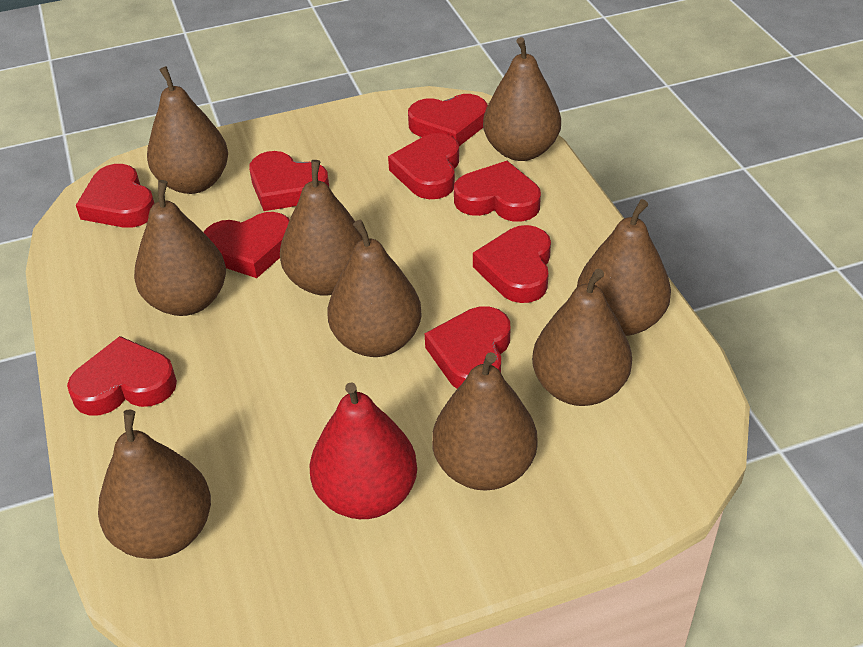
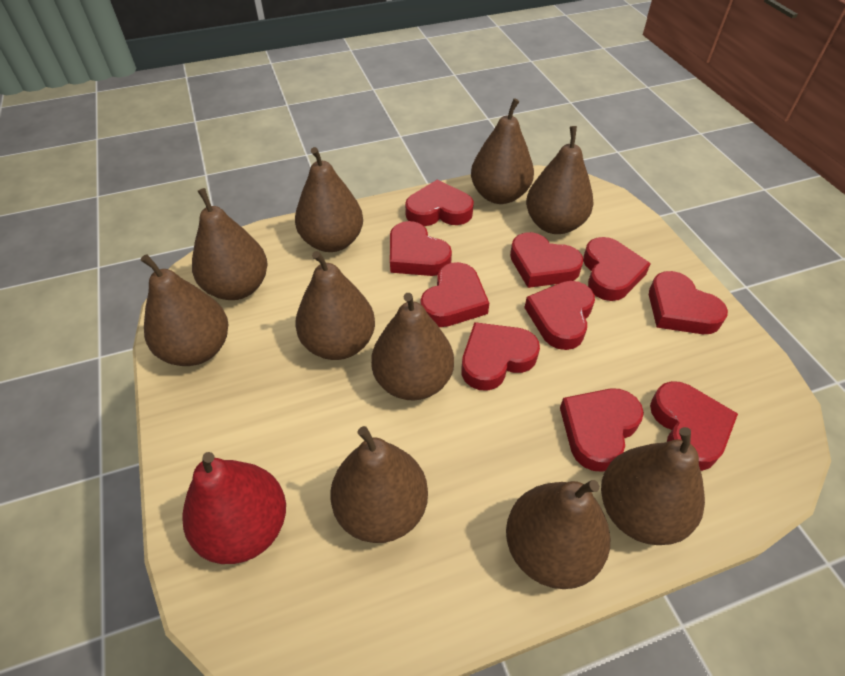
brown pear: [98,410,211,559] [134,180,226,316] [147,66,228,194] [280,160,363,296] [327,220,422,357] [432,352,538,491] [483,37,561,161] [532,269,632,406] [577,199,671,336] = 9 -> [141,254,228,366] [192,188,268,300] [295,147,363,252] [295,251,375,360] [330,426,428,543] [371,293,454,400] [471,98,534,204] [506,480,610,589] [526,126,594,234] [601,427,705,545] = 10
red heart: [67,336,177,415] [76,164,155,228] [203,212,290,278] [249,151,329,211] [388,133,459,199] [408,94,487,146] [425,306,511,389] [454,161,541,222] [473,225,551,303] = 9 -> [390,221,452,276] [405,180,474,226] [421,262,489,327] [462,322,540,391] [510,232,584,288] [524,281,595,350] [560,388,644,472] [583,237,651,301] [649,271,728,334] [650,381,738,471] = 10

